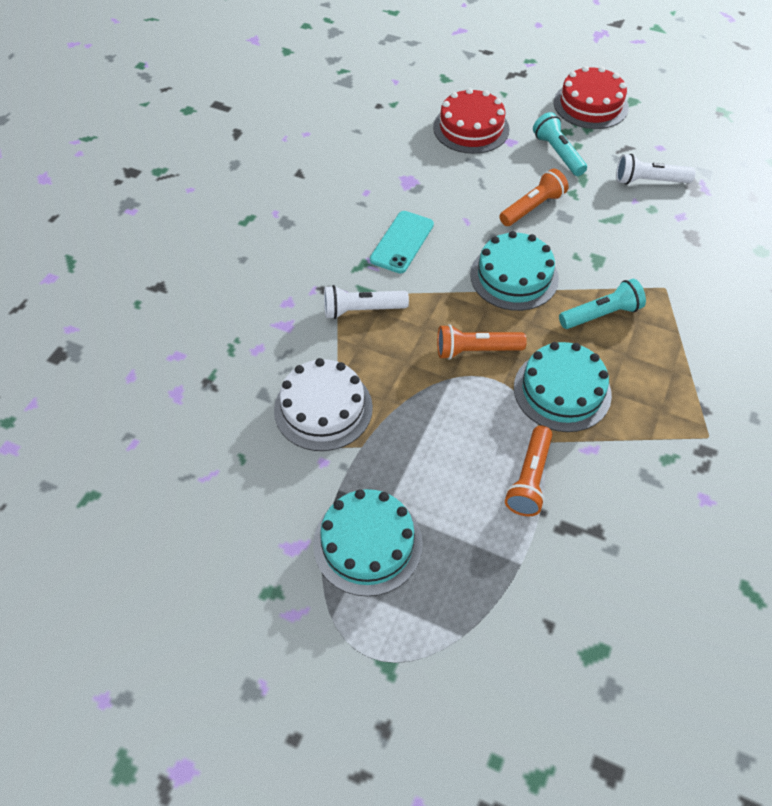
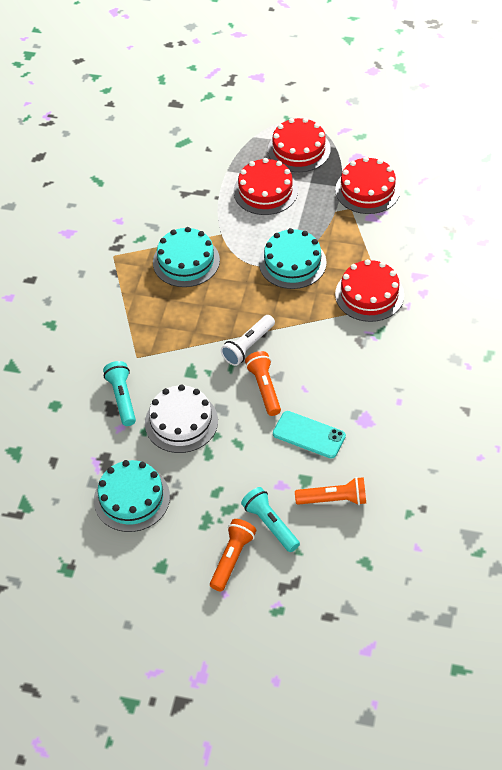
red cake: [433,88,510,154] [554,66,629,129] = 2 -> [234,158,298,215] [268,118,331,172] [335,157,400,214] [335,259,404,322] = 4
white flashlight: [324,285,409,319] [616,154,696,185] = 2 -> [221,315,275,366] = 1

